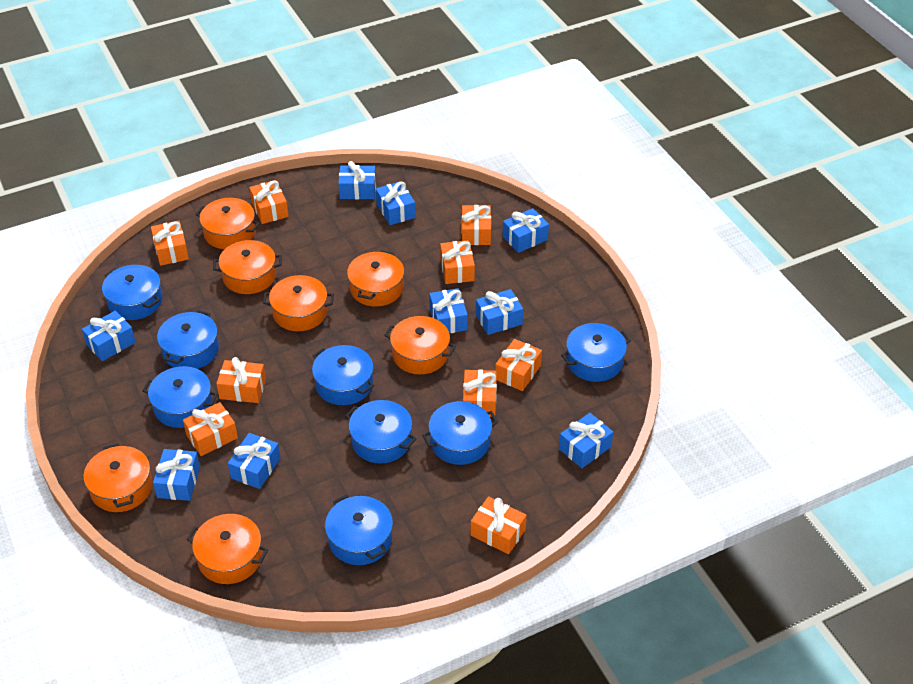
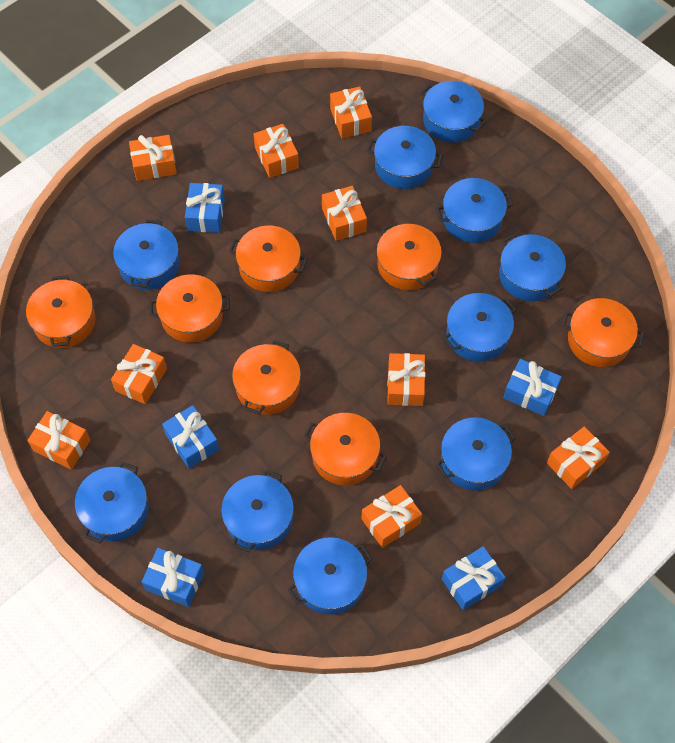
blue gift: [82,311,136,361] [153,449,200,501] [228,433,280,489] [338,161,376,199] [376,181,416,225] [429,288,468,333] [476,289,523,335] [503,208,549,253] [559,413,613,468] = 9 -> [142,548,204,607] [162,405,219,468] [185,183,225,233] [442,546,506,610] [503,359,562,416] = 5
blue pot: [102,265,163,320] [142,366,218,428] [157,310,219,369] [312,345,374,405] [325,494,393,565] [345,400,417,464] [422,401,498,465] [561,323,631,382] = 8 -> [75,462,149,543] [113,219,180,290] [221,470,294,552] [288,537,372,615] [367,126,443,189] [420,81,487,143] [436,178,513,243] [436,418,516,490] [443,293,516,362] [499,233,566,301] = 10

